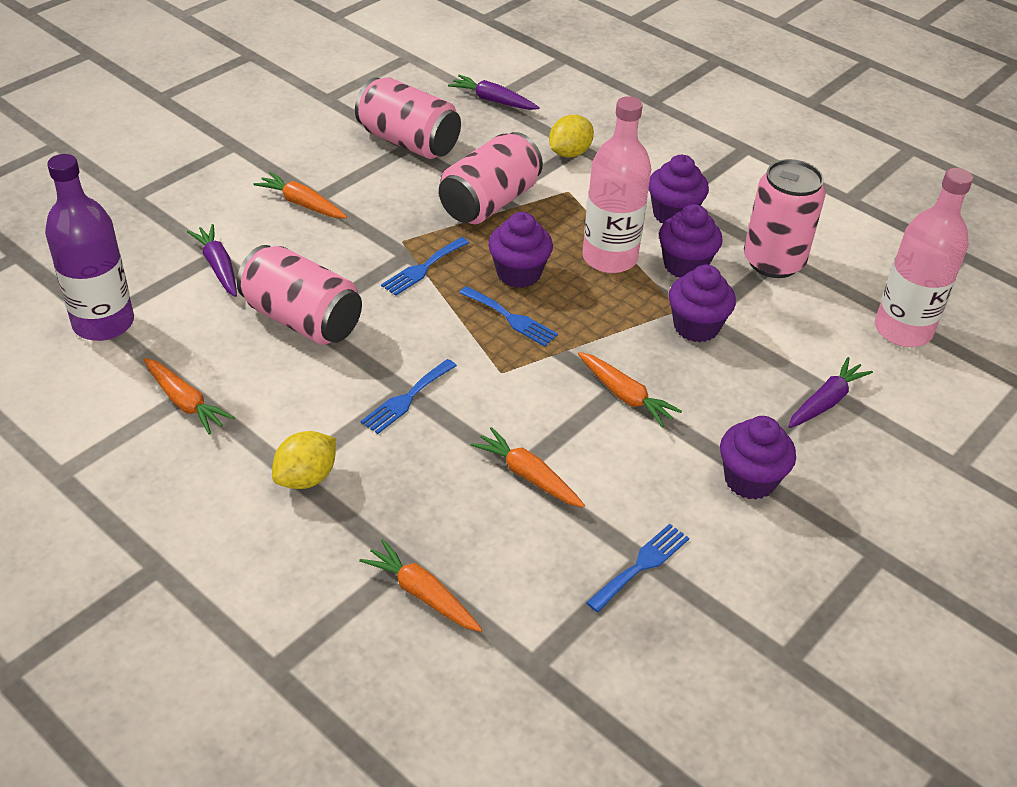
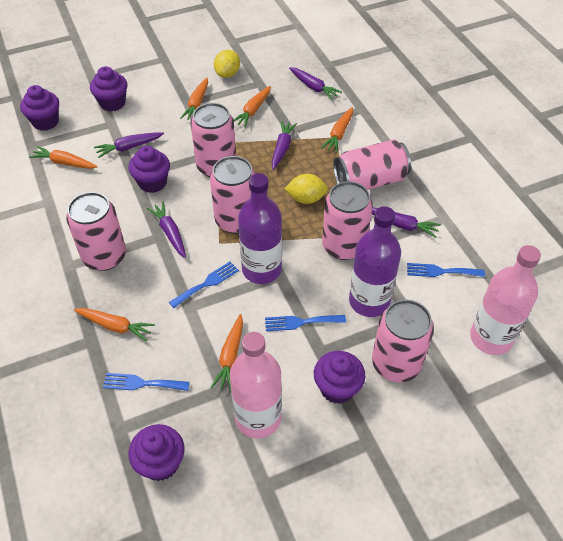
orange carrot: [144,358,235,434] [254,172,347,218] [359,539,482,632] [471,427,585,508] [578,352,682,427] = 5 -> [29,146,97,169] [74,308,155,342] [180,78,208,120] [211,314,243,392] [234,86,271,128] [321,107,353,153] = 6
pink can: [237,245,362,345] [355,77,461,159] [439,132,543,224] [744,159,826,278] = 4 -> [66,192,126,271] [190,103,236,177] [210,156,256,234] [322,181,373,260] [333,140,411,190] [372,300,434,382] = 6
purple bottle: [45,154,134,341] = 1 -> [238,173,282,284] [349,206,401,317] = 2
purple carrot: [187,224,237,297] [448,75,540,110] [788,357,873,428] = 3 -> [94,132,164,158] [147,202,186,258] [271,121,297,170] [289,67,342,100] [372,207,441,238] = 5

